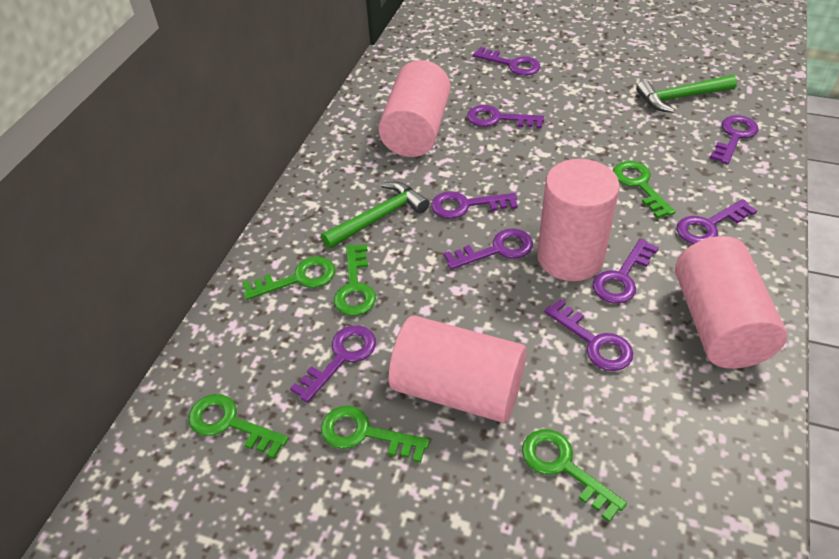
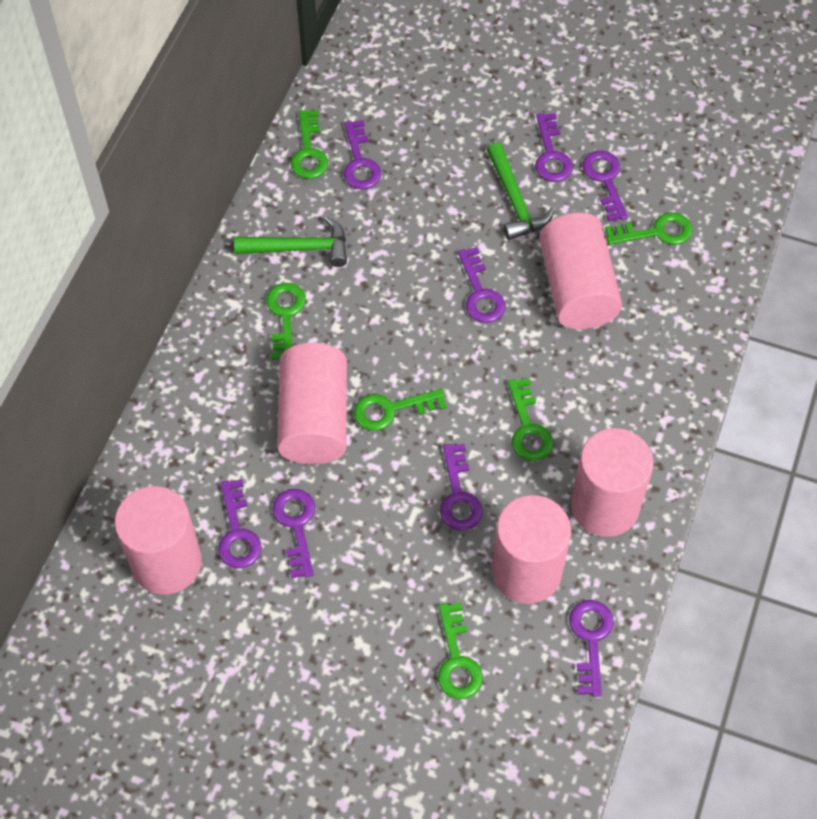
pink cylinder: [378,60,451,157] [389,316,527,423] [537,159,620,281] [675,236,787,369] = 4 -> [114,486,202,595] [277,343,347,464] [492,495,571,604] [539,213,622,329] [571,428,654,537] = 5
purple key: [290,325,376,403] [431,191,518,219] [444,228,533,270] [467,105,545,129] [473,47,541,76] [544,299,633,371] [593,239,659,304] [677,199,757,244] [710,115,759,164] = 9 -> [218,479,262,568] [272,489,315,578] [343,120,382,189] [440,444,483,530] [458,247,505,323] [535,113,573,182] [569,600,614,697] [583,150,628,221] = 8

